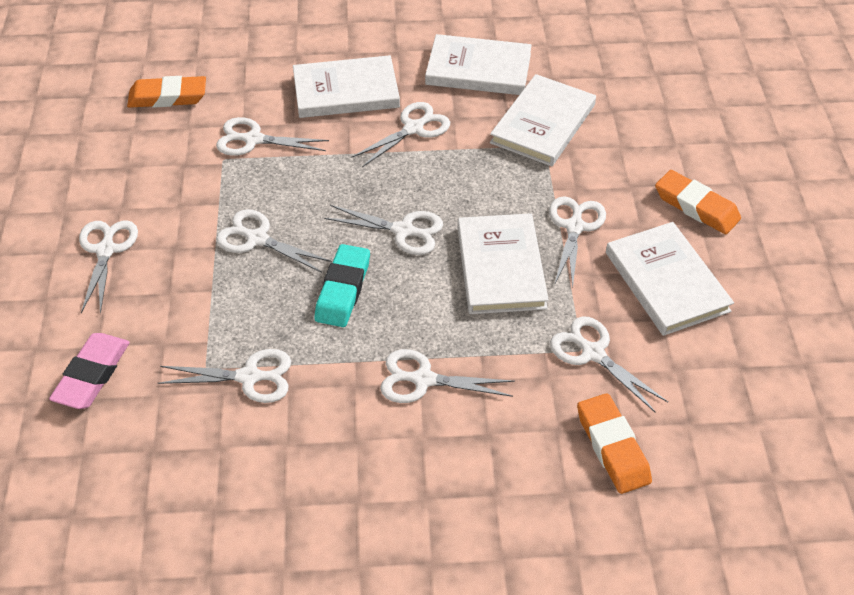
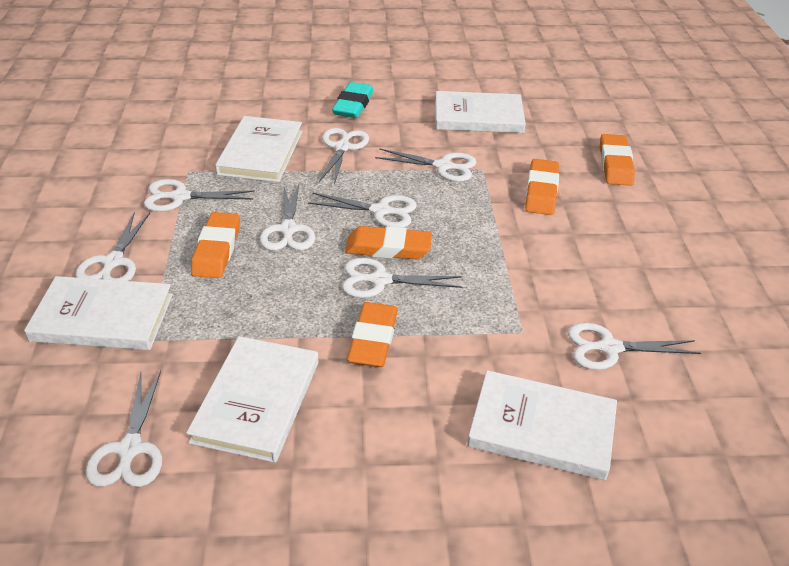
orange eraser: [127,76,206,108] [577,393,652,494] [655,170,741,234] = 3 -> [191,212,240,278] [345,226,432,259] [347,302,398,367] [525,159,559,215] [600,134,635,186] = 5
pink eraser: [49,333,130,409] = 1 -> none = 0

